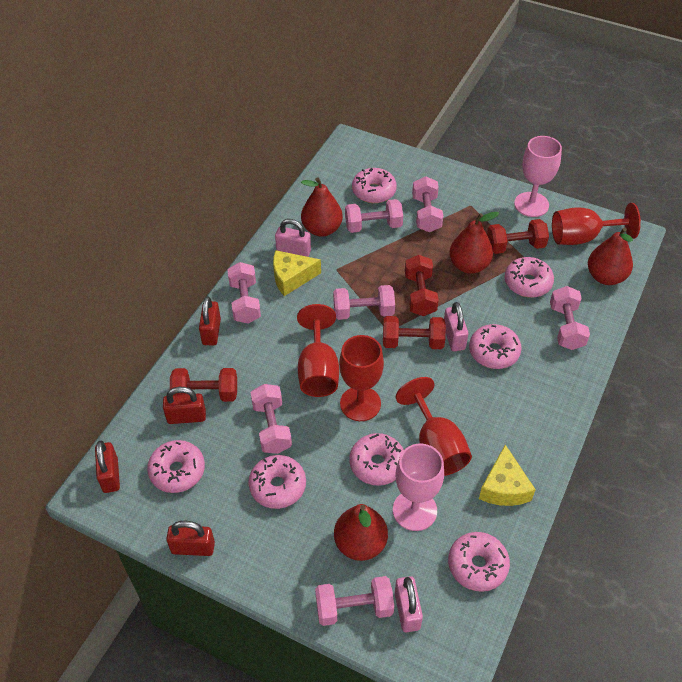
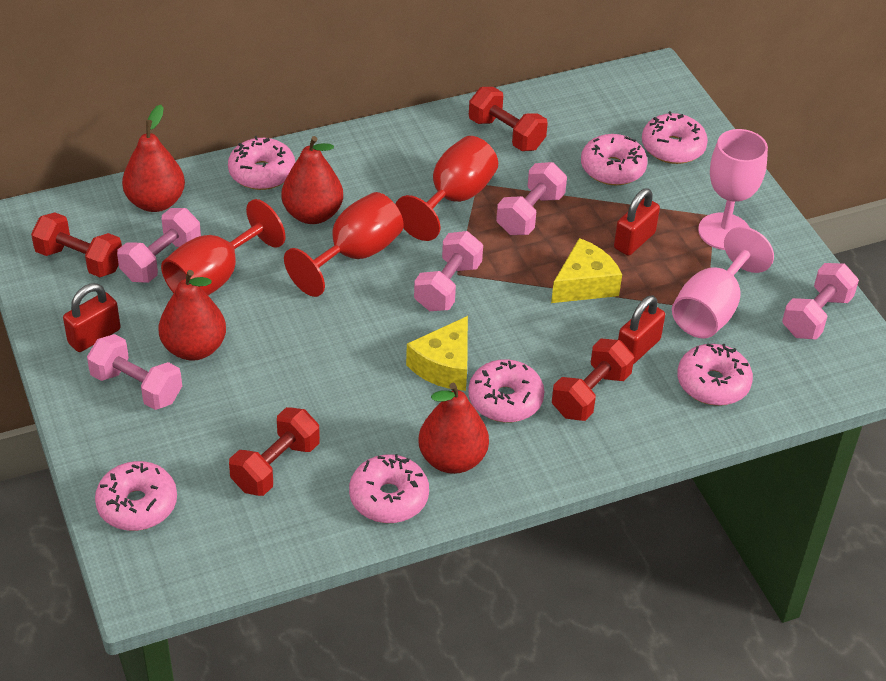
pink dumbbell: [227,262,261,324] [250,384,292,454] [315,576,394,626] [333,285,395,320] [345,199,403,233] [412,176,443,232] [550,286,590,350] = 7 -> [87,334,182,410] [117,208,201,283] [414,231,483,311] [496,162,567,235] [782,263,859,340] = 5
pink padlock: [275,219,311,257] [395,576,423,633] [444,302,468,351] = 3 -> none = 0
red goblet: [297,304,339,397] [339,335,384,421] [396,377,472,476] [552,203,641,245] = 4 -> [161,199,285,295] [284,192,404,297] [395,136,498,241] = 3
red padlock: [95,441,120,493] [163,387,206,424] [166,521,215,556] [199,296,221,345] = 4 -> [63,283,121,352] [614,189,660,256] [618,295,665,364] = 3

